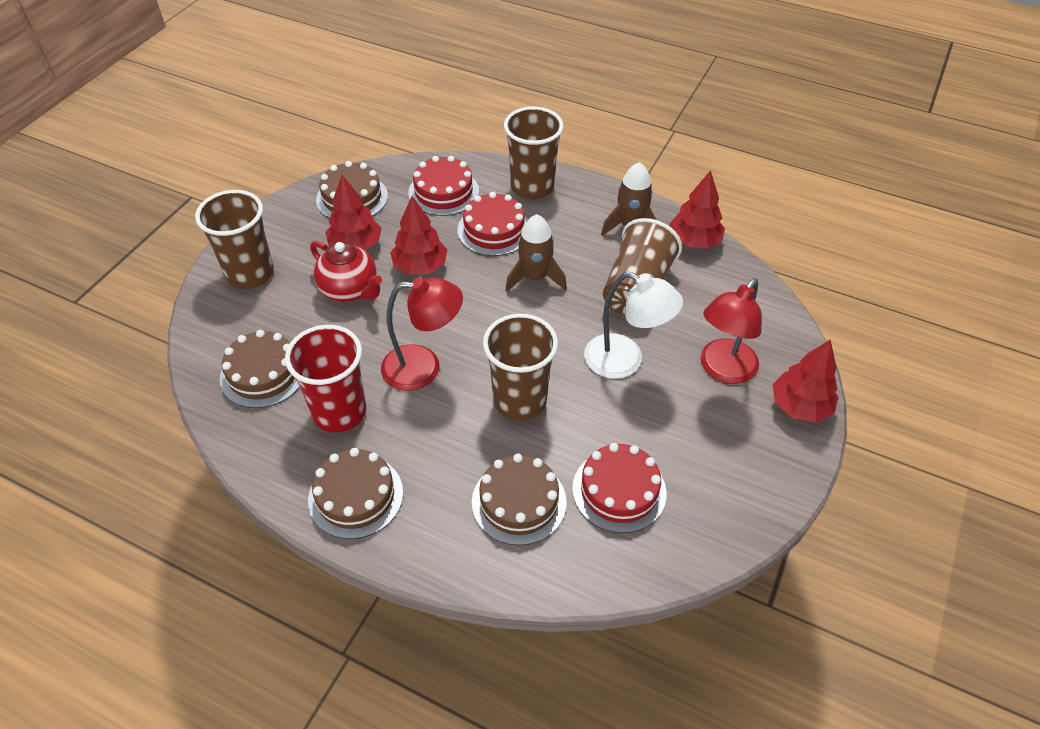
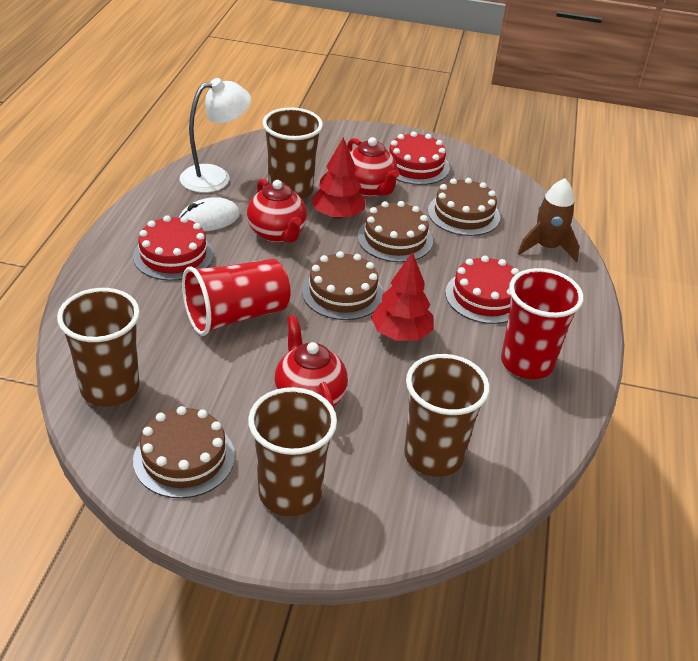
brown rocket: [505,214,567,292] [601,162,656,236] = 2 -> [518,178,580,262] = 1
red cup: [285,325,366,433] = 1 -> [182,259,290,336] [501,268,584,379] = 2
red lamp: [381,277,463,391] [701,278,762,384] = 2 -> none = 0
red teapot: [310,241,382,302] = 1 -> [247,179,307,243] [274,315,348,410] [347,137,399,197] = 3
red tree: [325,175,382,250] [390,196,448,275] [669,170,725,248] [772,339,839,423] = 4 -> [311,137,365,219] [371,252,434,341] = 2
white mouse: none = 0 -> [179,197,240,232] = 1

